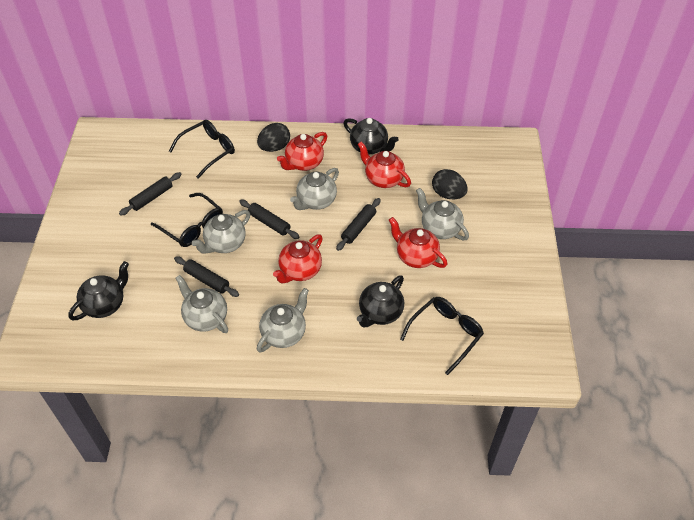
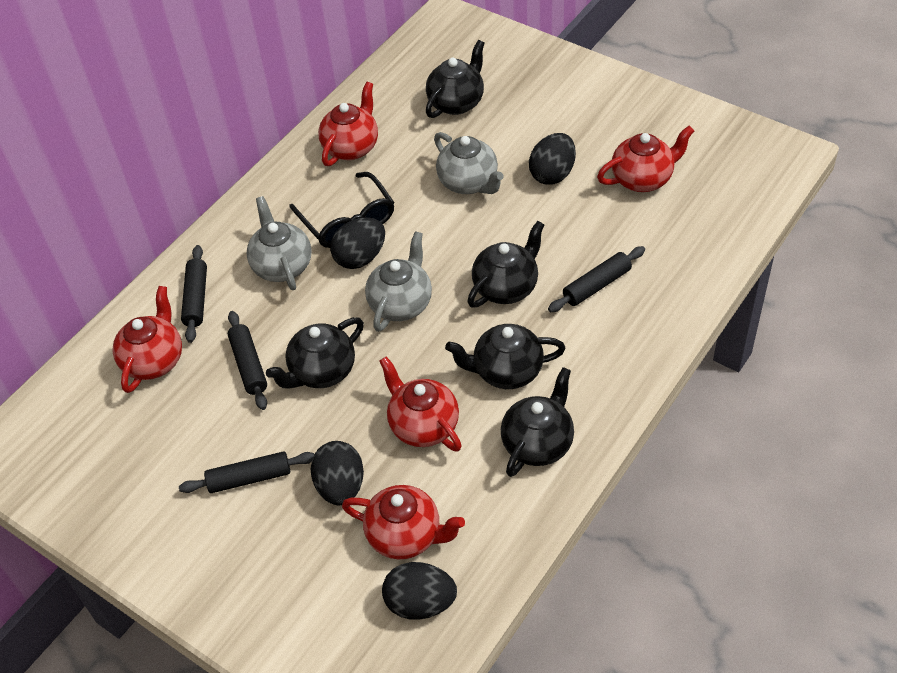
black egg: [257,123,290,152] [432,169,468,199] = 2 -> [311,441,364,505] [330,217,385,269] [382,562,457,620] [529,133,576,185] = 4
black glasses: [151,193,223,247] [169,120,235,179] [400,297,484,375] = 3 -> [289,172,394,248] = 1
black teapot: [68,261,129,321] [343,118,399,154] [357,275,404,328] = 3 -> [266,317,364,388] [426,40,485,118] [445,324,566,389] [467,221,544,308] [501,367,574,477] = 5
grey teapot: [175,275,228,333] [192,210,250,254] [257,288,309,353] [290,168,339,210] [416,188,469,240] = 5 -> [247,196,312,290] [365,231,432,332] [434,132,504,194] = 3
red teapot: [273,234,323,283] [277,132,327,171] [358,141,411,188] [389,217,447,268] = 4 -> [113,286,182,393] [318,81,378,166] [342,485,465,559] [379,356,462,452] [597,126,694,192] = 5

